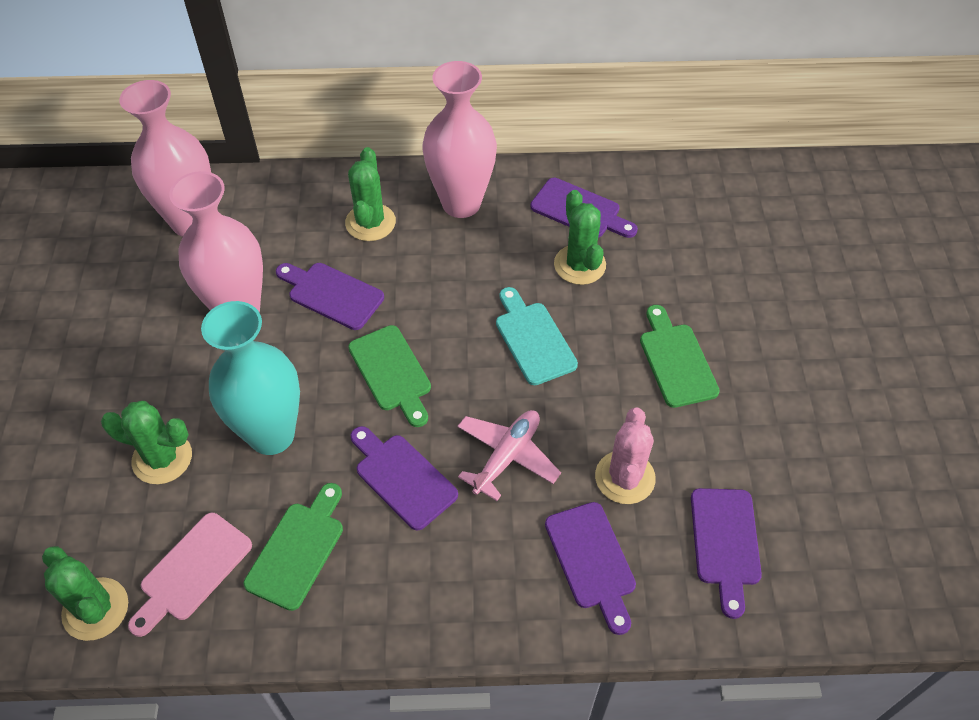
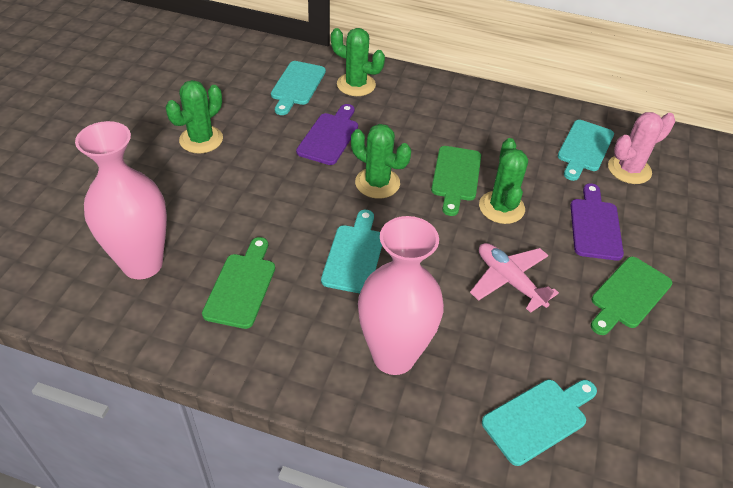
pink cutting board: [128,513,252,637] = 1 -> none = 0
pink vase: [119,80,211,237] [169,171,263,313] [422,61,497,218] = 3 -> [75,121,167,279] [358,216,444,375] = 2
purple cutting board: [276,263,384,330] [350,426,458,531] [530,178,638,238] [545,502,636,635] [691,488,762,619] = 5 -> [296,104,358,165] [570,183,624,261] = 2
turquoise cutting board: [496,287,578,385] = 1 -> [271,61,326,115] [321,210,382,293] [482,380,597,466] [558,120,614,181] = 4
turquoise vase: [201,301,300,455] = 1 -> none = 0

